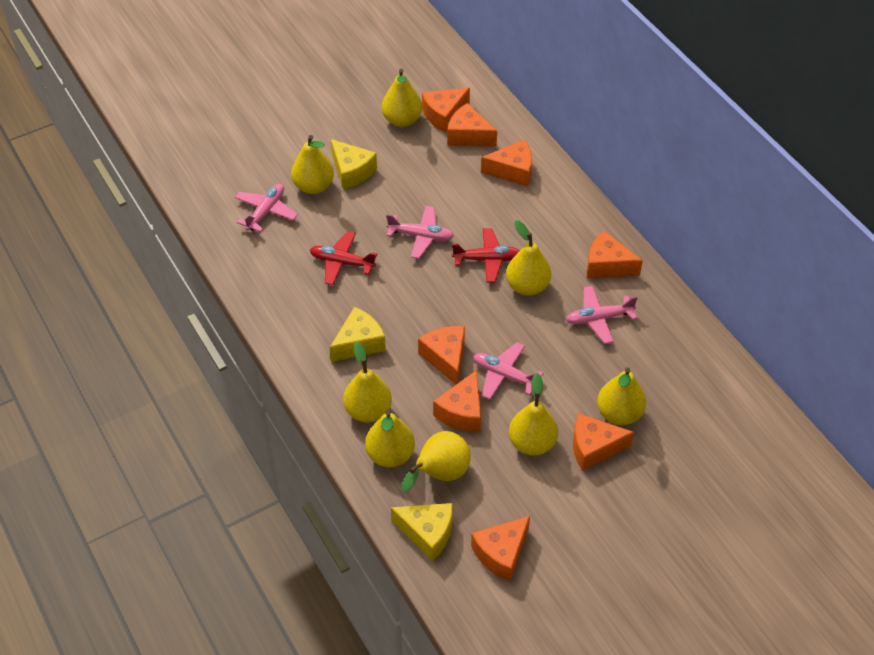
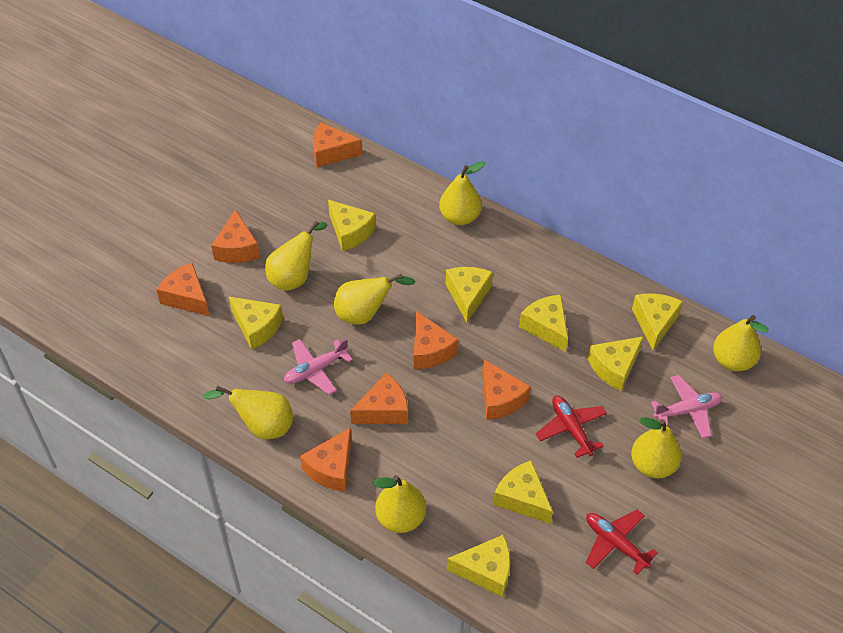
orange cheese: [418,326,465,384] [422,88,470,133] [433,370,481,432] [447,103,497,147] [471,516,530,581] [481,140,532,187] [573,413,634,471] [587,231,643,278] = 8 -> [156,263,210,316] [211,209,260,263] [300,427,352,492] [313,122,363,167] [350,372,408,424] [414,311,459,369] [482,359,531,420] = 7
pink plane: [235,184,298,232] [386,206,454,259] [473,342,543,399] [566,286,638,344] = 4 -> [284,338,353,395] [651,375,722,439] = 2
yellow cheese: [330,307,386,362] [331,139,377,189] [391,503,452,561] = 3 -> [229,297,283,350] [328,200,376,251] [446,267,493,323] [447,534,510,597] [493,460,553,524] [519,295,568,352] [588,336,644,391] [632,293,683,350] = 8
yellow pear: [291,135,334,194] [343,342,392,422] [365,410,415,467] [382,69,422,127] [401,431,471,492] [506,220,551,296] [509,373,558,456] [597,367,646,425] = 8 -> [203,386,293,439] [265,221,327,291] [334,274,416,325] [373,475,426,533] [439,161,486,225] [631,417,682,478] [713,315,769,371] = 7

